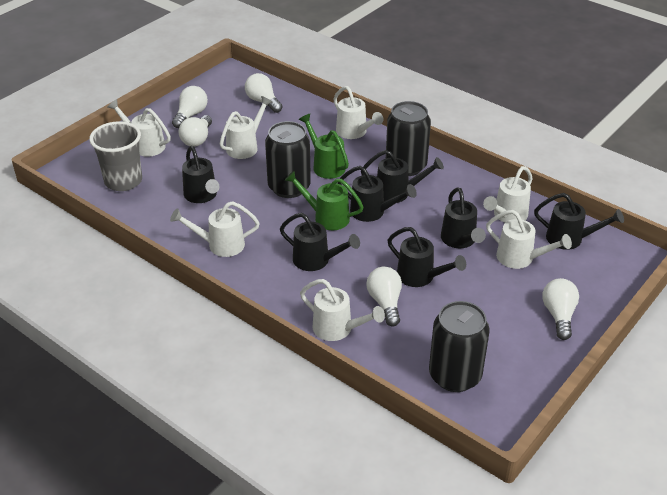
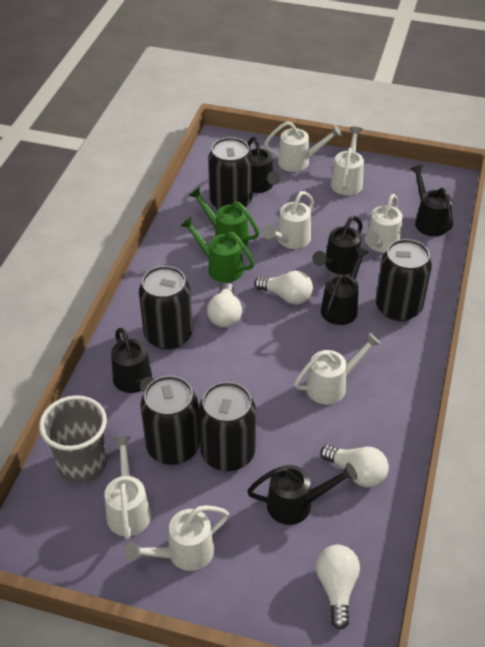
black can: [265,121,311,198] [386,101,431,176] [429,301,490,392] = 3 -> [139,266,193,350] [140,376,200,465] [198,382,256,472] [208,137,253,209] [375,239,432,321] = 5
black watering can: [182,146,220,203] [280,213,360,271] [338,166,417,222] [361,150,444,203] [387,227,466,287] [441,188,486,248] [534,193,624,250] = 7 -> [111,328,155,393] [247,137,281,193] [247,463,357,525] [312,216,363,275] [321,247,369,325] [410,165,453,236] = 6
white light bulb: [172,86,208,128] [179,115,212,147] [245,73,283,113] [366,267,402,327] [542,278,579,340] = 5 -> [207,282,242,328] [254,271,313,305] [316,545,360,630] [320,444,389,487] = 4

